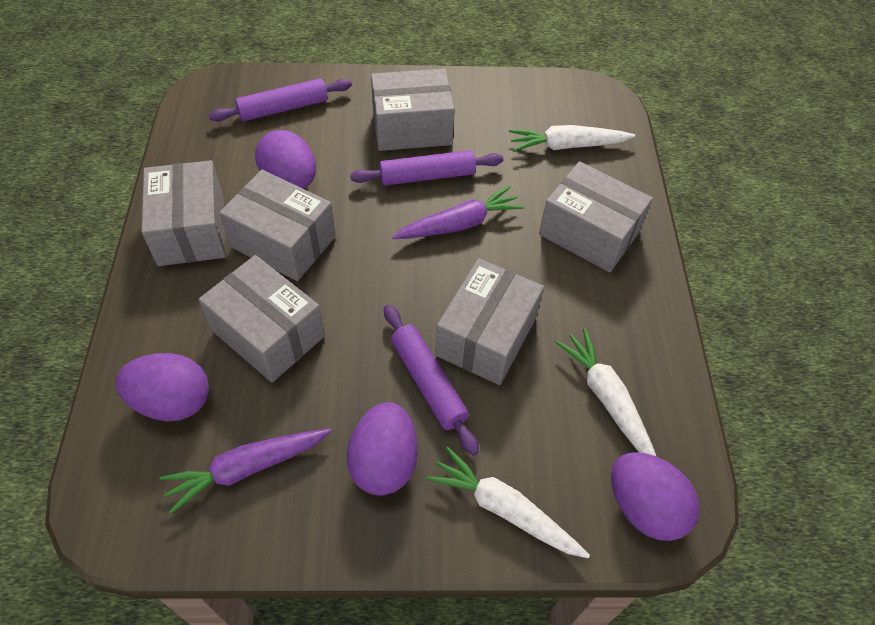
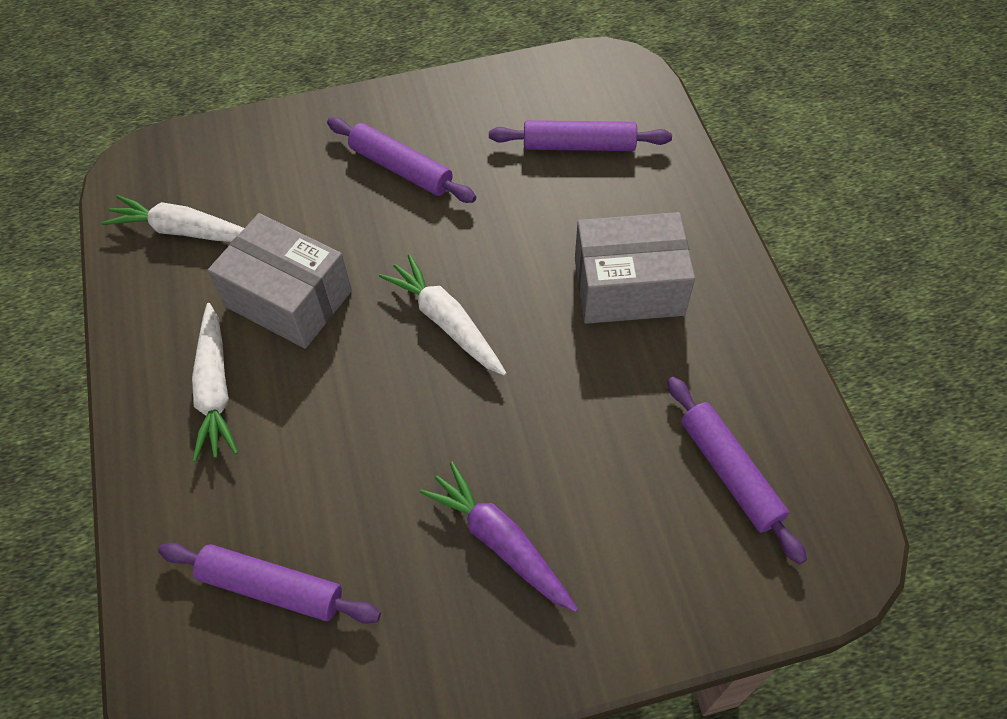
grey box: [141,160,226,266] [198,255,325,383] [219,170,336,281] [371,69,455,151] [435,258,544,385] [539,161,653,272] = 6 -> [208,213,352,349] [575,212,695,324] = 2
purple carrot: [159,428,331,514] [392,186,524,239] = 2 -> [420,462,578,612] = 1
purple egg: [115,353,209,421] [255,130,316,189] [347,402,418,496] [611,452,700,541] = 4 -> none = 0
purple rolling pin: [209,78,352,122] [350,150,503,186] [384,305,479,456] = 3 -> [158,542,381,624] [327,117,476,203] [489,120,672,151] [667,377,807,565] = 4

